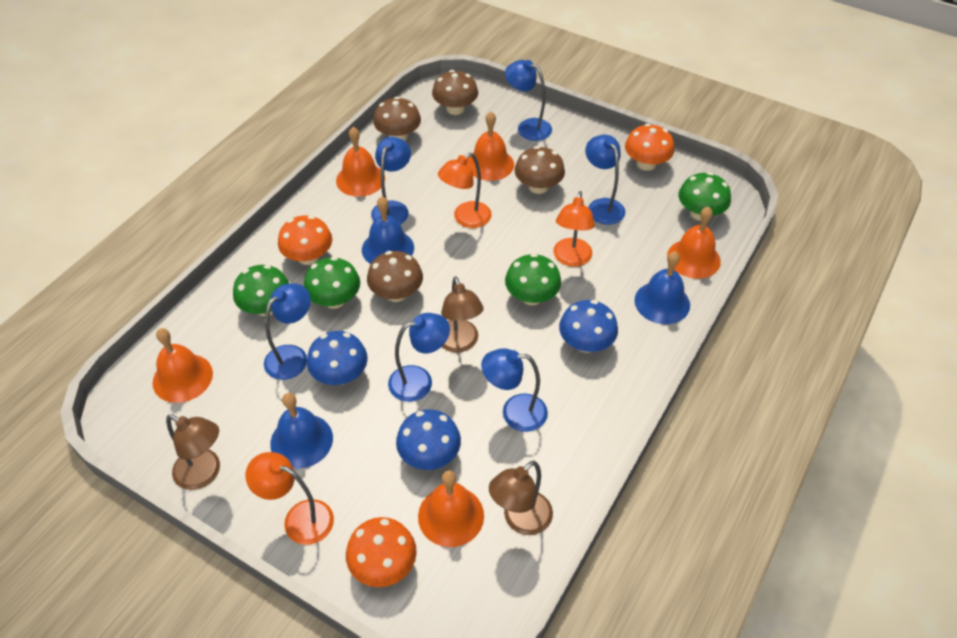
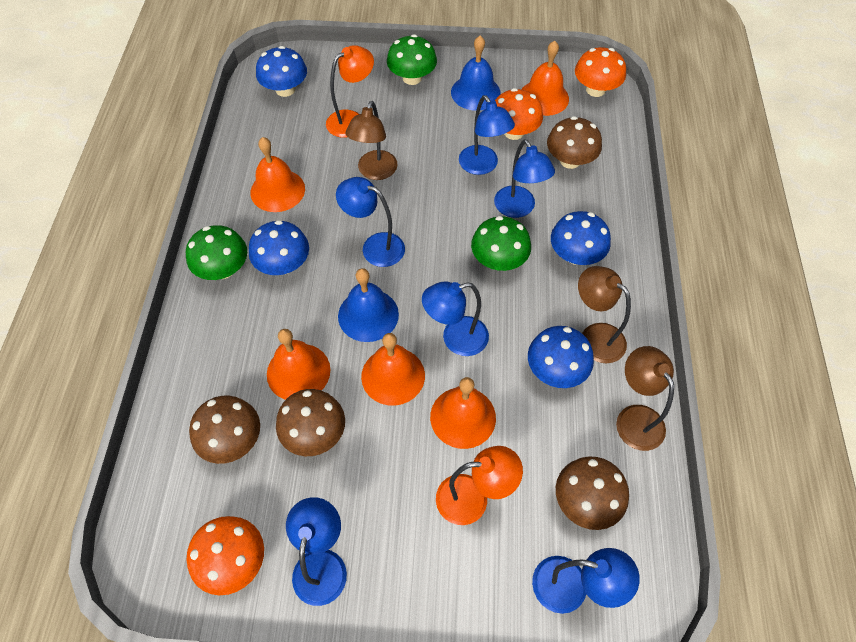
blue bell: [270,393,333,469] [362,197,414,264] [634,251,690,324] = 3 -> [338,268,399,342] [451,36,501,111] = 2
blue mushroom: [307,331,368,385] [396,409,461,470] [559,300,618,353] = 3 -> [249,220,309,275] [256,46,307,97] [528,326,594,388] [551,211,611,265] = 4
green mushroom: [233,265,289,316] [304,257,360,309] [505,253,561,305] [679,172,731,221] = 4 -> [186,225,247,280] [387,34,437,85] [471,216,531,271] = 3
orange lamp: [245,452,334,545] [438,153,492,228] [554,191,595,267] = 3 -> [326,45,374,138] [436,446,523,525] = 2

